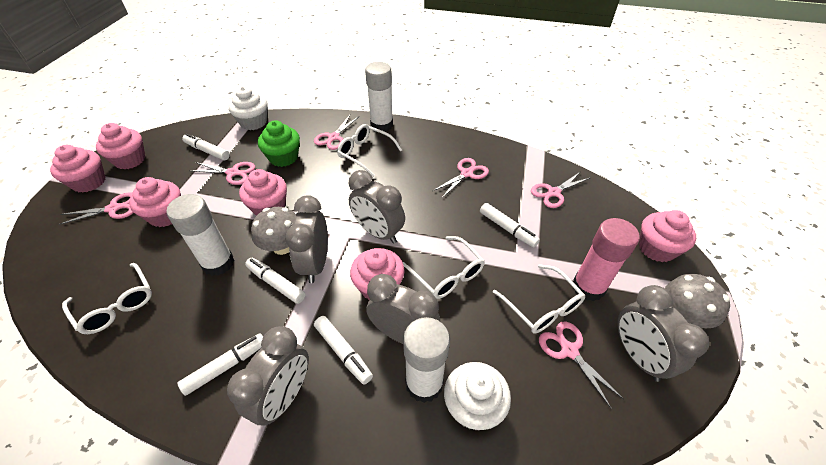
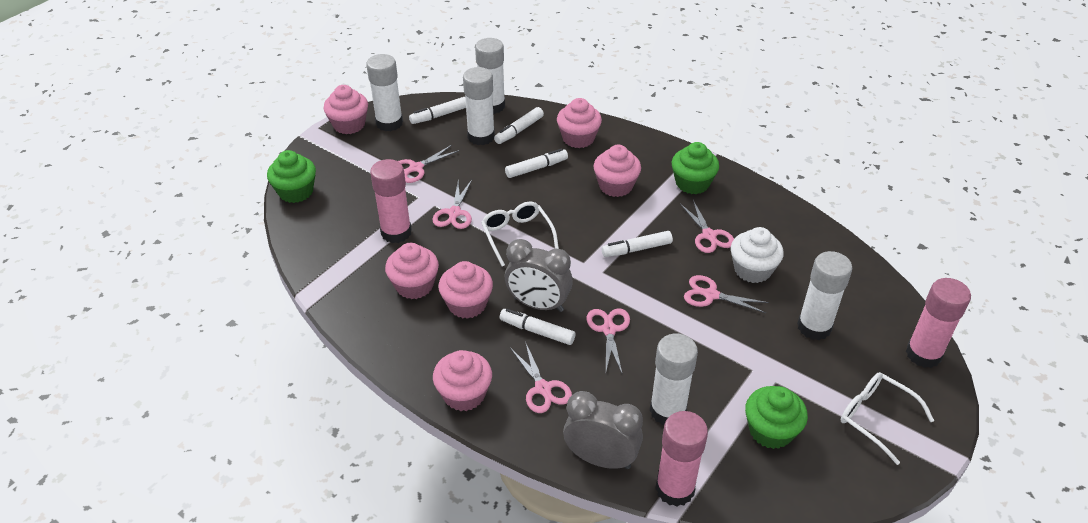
green cupcake: [258,120,300,167] = 1 -> [267,150,316,203] [672,142,719,194] [745,386,808,449] = 3
grey clock: [227,326,309,426] [285,195,328,283] [349,170,405,244] [366,274,440,344] [617,285,709,382] = 5 -> [505,239,573,312] [563,391,643,469] = 2
grey mushroom: [251,207,296,255] [665,274,730,328] = 2 -> none = 0
pink glue stick: [573,218,640,301] = 1 -> [370,159,412,243] [656,411,708,507] [906,278,971,368] = 3
white cupcake: [229,86,268,130] [444,362,511,430] = 2 -> [731,227,784,283] = 1
white glasses: [62,263,152,334] [337,124,402,177] [403,236,485,299] [493,264,585,333] = 4 -> [481,201,559,267] [840,372,934,465] = 2
white glue stick: [166,194,234,276] [365,62,393,132] [403,317,450,403] = 3 -> [366,54,403,131] [463,67,495,145] [475,38,505,114] [650,333,698,425] [797,251,852,340] = 5

